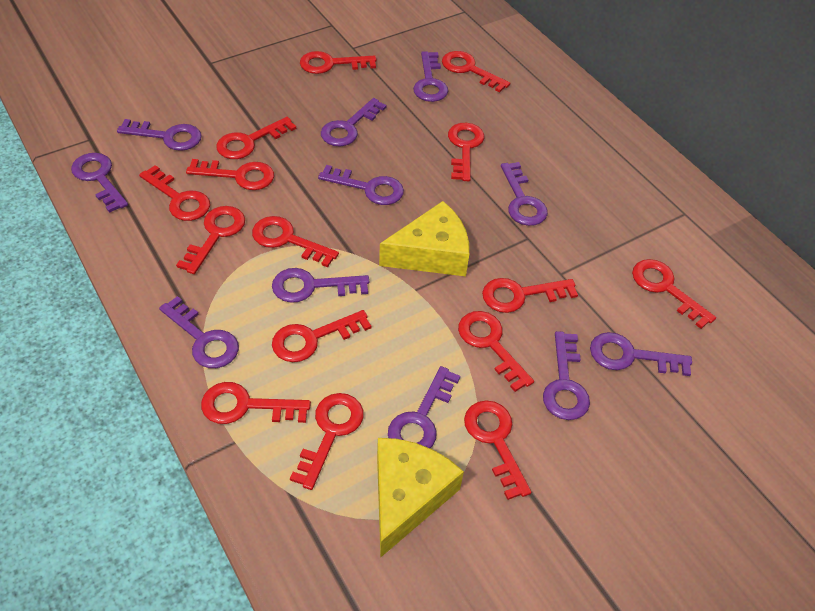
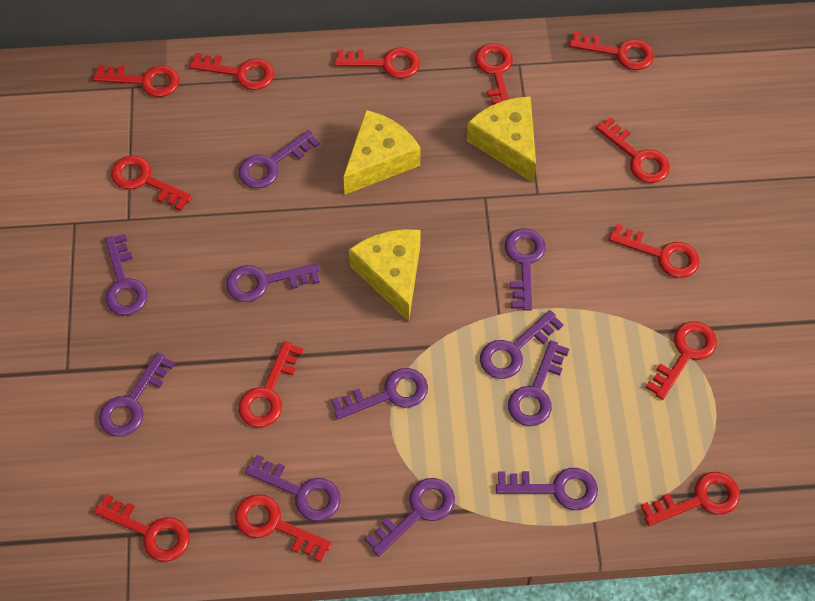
red key: [139,165,210,221] [176,206,245,274] [186,159,274,190] [201,382,311,424] [216,117,296,159] [252,216,339,267] [272,310,371,362] [290,393,364,490] [300,51,377,74] [442,51,510,92] [448,123,484,181] [458,311,534,392] [464,400,531,500] [482,278,578,313] [632,259,716,329] = 15 -> [93,65,179,97] [94,494,190,562] [111,155,193,211] [189,53,274,90] [235,494,332,562] [238,341,303,428] [334,48,420,79] [475,43,513,105] [569,31,654,70] [596,117,670,183] [609,224,700,278] [641,472,740,526] [645,321,717,400] = 13
yellow cheese: [377,438,464,558] [379,201,469,276] = 2 -> [343,110,421,195] [349,229,421,322] [467,96,536,183] = 3

